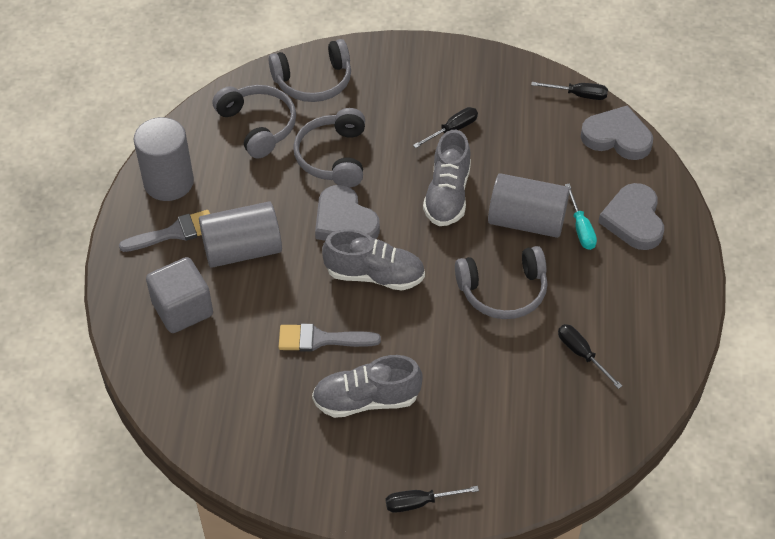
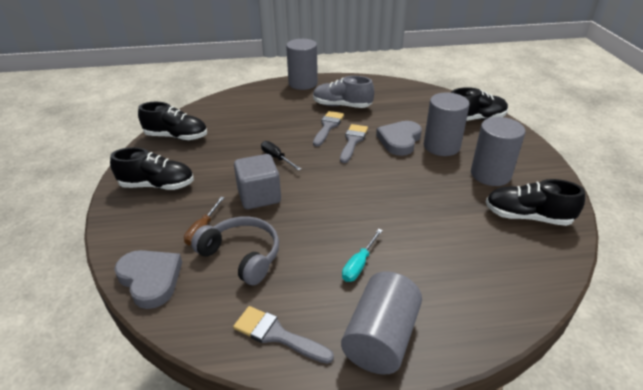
black screwdriver: [386,486,479,513] [413,107,478,148] [531,82,608,100] [558,324,622,389] = 4 -> [261,141,301,171] = 1
black shoe: none = 0 -> [110,147,194,190] [138,102,207,141] [451,87,508,121] [486,179,585,226] = 4
brown screwdriver: none = 0 -> [184,197,225,246] = 1
grey brush: [119,210,210,252] [279,324,381,352] = 2 -> [233,306,334,364] [313,111,344,146] [340,124,368,163] = 3
grey cylinder: [134,117,194,201] [199,201,282,268] [488,173,570,238] = 3 -> [286,39,318,90] [341,271,422,375] [424,93,470,156] [471,117,525,186] = 4
grey headphones: [213,85,296,158] [268,39,351,102] [293,108,365,187] [455,246,547,319] = 4 -> [191,216,279,285] = 1
grey heart: [315,185,380,241] [581,105,653,160] [598,183,664,250] = 3 -> [114,250,182,309] [376,121,422,156] = 2
grey shoe: [312,355,423,418] [322,229,425,291] [423,130,471,226] = 3 -> [313,76,374,108] = 1

